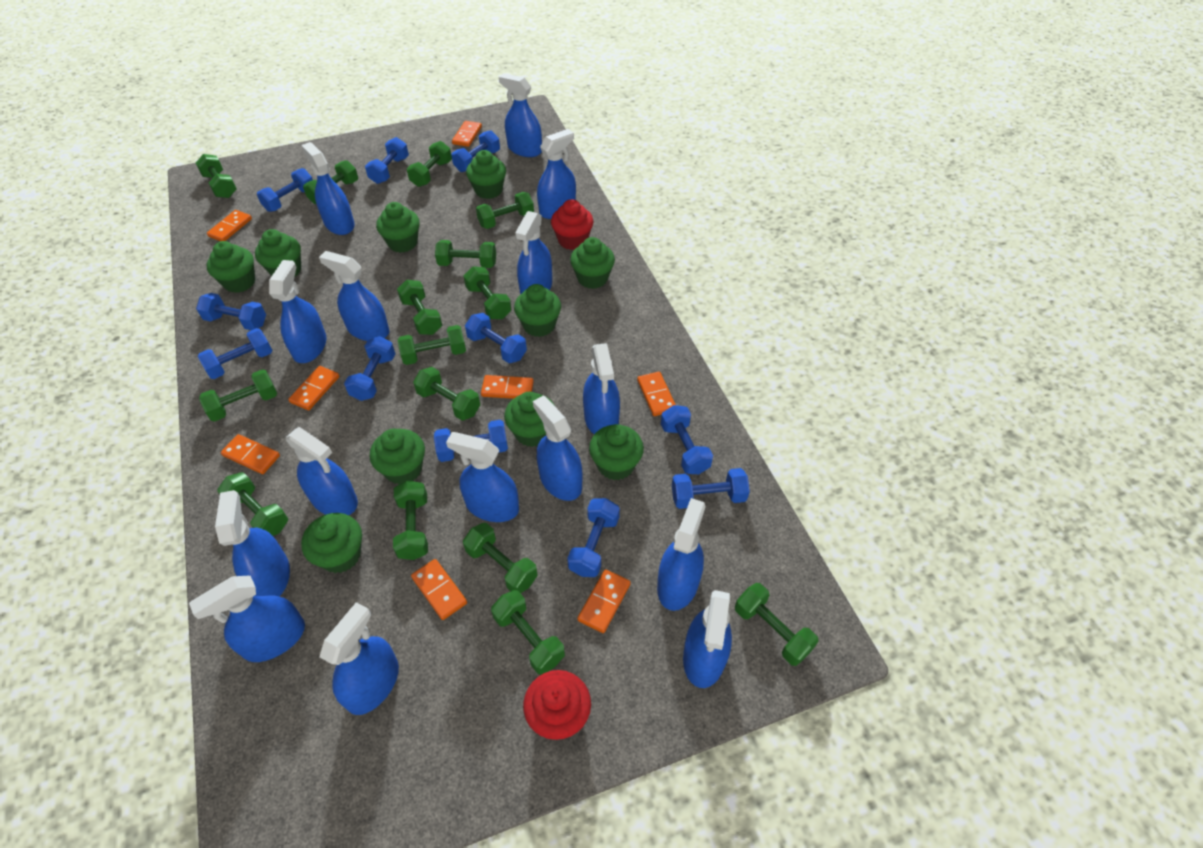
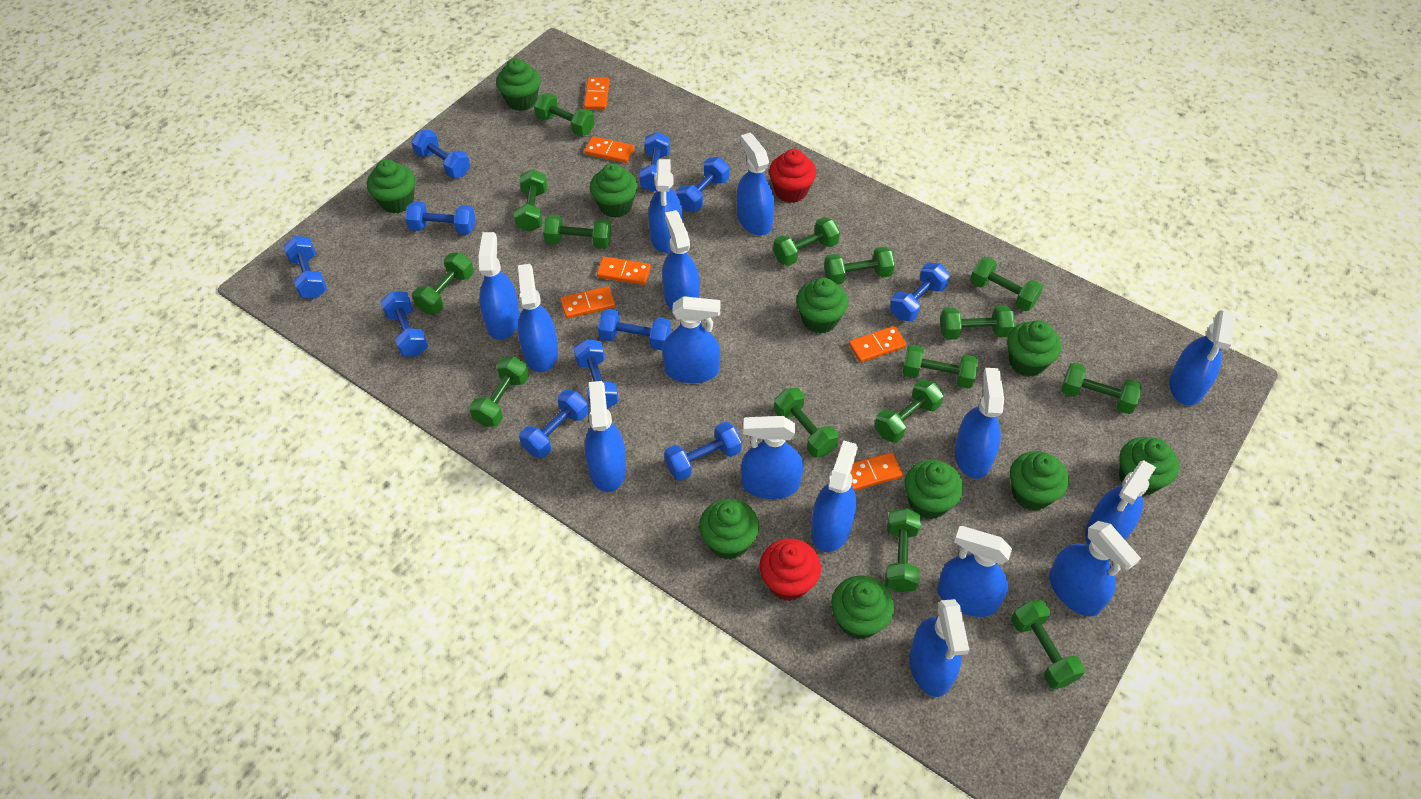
orange domino: [207,210,252,241] [221,434,280,474] [288,366,339,410] [411,559,467,620] [452,121,482,147] [481,375,534,399] [577,569,631,633] [637,372,676,416] = 8 -> [560,286,615,319] [584,77,610,110] [584,136,634,163] [597,257,651,285] [849,326,907,363] [851,452,903,491] = 6

